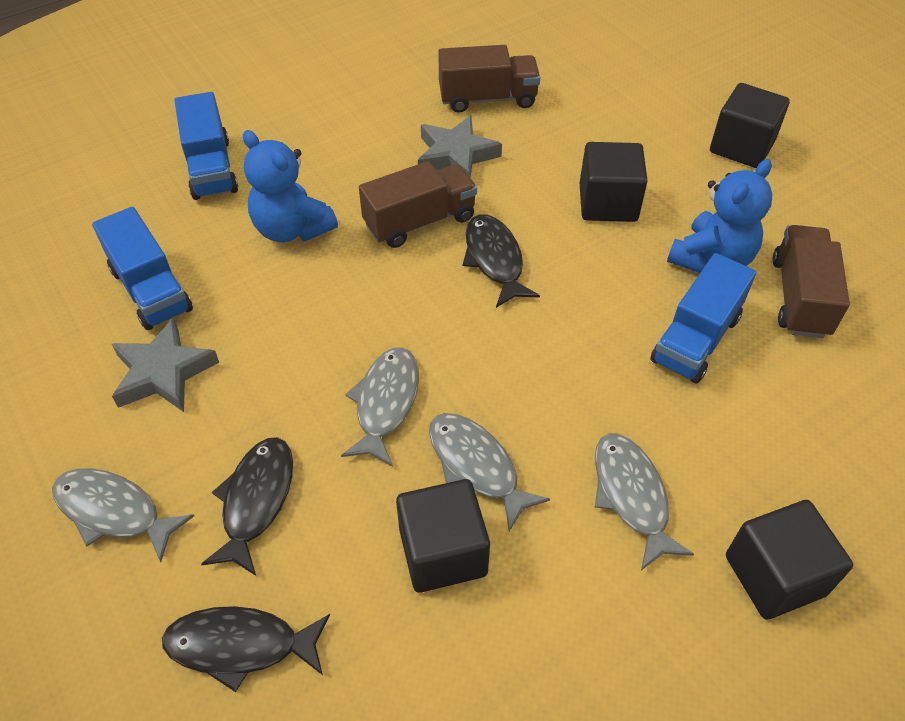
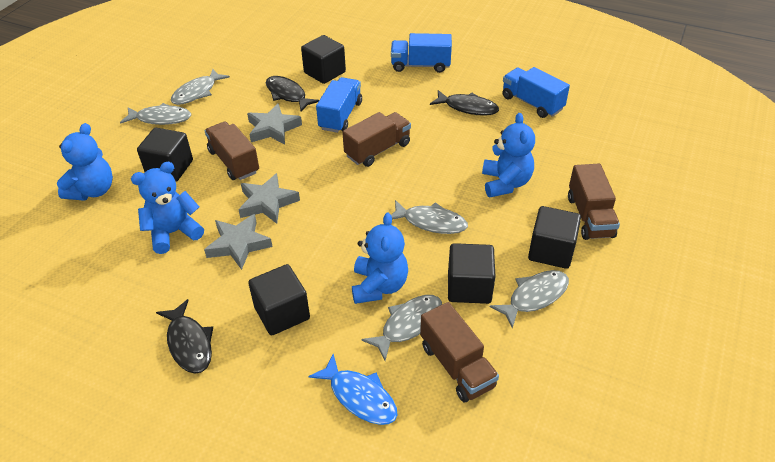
black cube: [396,479,490,593] [580,142,648,222] [710,83,790,168] [726,500,853,620] = 4 -> [137,128,193,182] [248,264,310,336] [301,35,346,84] [448,243,496,304] [528,206,581,269] = 5
blue fish: none = 0 -> [308,354,397,425] = 1
blue teddy bear: [243,130,338,242] [667,159,772,273] = 2 -> [57,123,113,201] [131,162,204,254] [352,213,408,304] [482,113,535,197] = 4
brown truck: [359,161,477,248] [438,45,540,113] [773,225,850,338] = 3 -> [205,122,259,180] [342,112,411,167] [420,302,499,402] [568,164,620,240] = 4
grey fish: [52,468,194,562] [341,347,419,467] [429,413,550,531] [595,434,694,570] = 4 -> [120,103,191,125] [171,69,230,105] [361,295,442,360] [391,200,468,234] [490,270,569,328] = 5
grey star: [112,318,219,412] [418,115,502,177] = 2 -> [204,214,273,270] [239,173,300,224] [247,103,302,145] = 3

